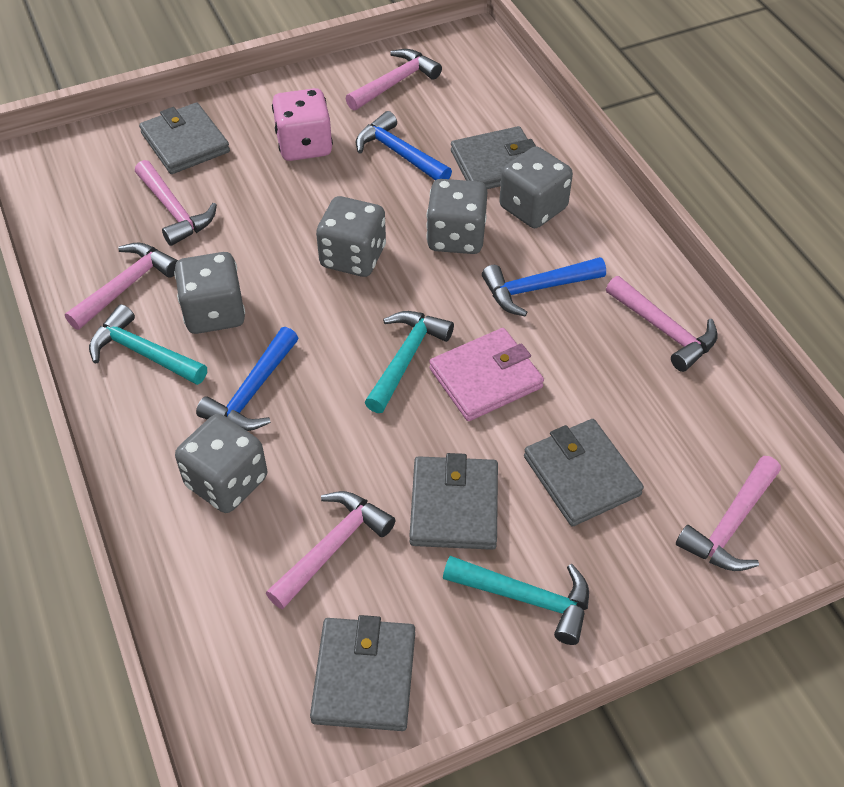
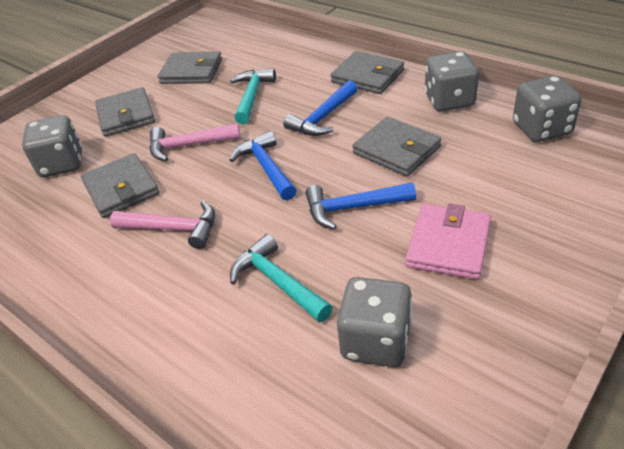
grey dice: [174,252,245,334] [175,414,267,513] [316,196,386,277] [426,179,487,254] [499,147,573,228] = 5 -> [22,115,82,177] [337,277,412,367] [425,51,479,111] [513,75,582,142] = 4
pink dice: [272,88,333,161] = 1 -> none = 0
pink hammer: [65,243,178,330] [135,160,217,246] [266,491,395,610] [345,49,442,111] [606,276,717,372] [676,456,781,571] = 6 -> [110,201,215,249] [149,124,241,161] = 2
turquoise hammer: [89,304,207,385] [365,311,454,413] [443,556,589,645] = 3 -> [230,68,276,124] [230,234,333,323] = 2

